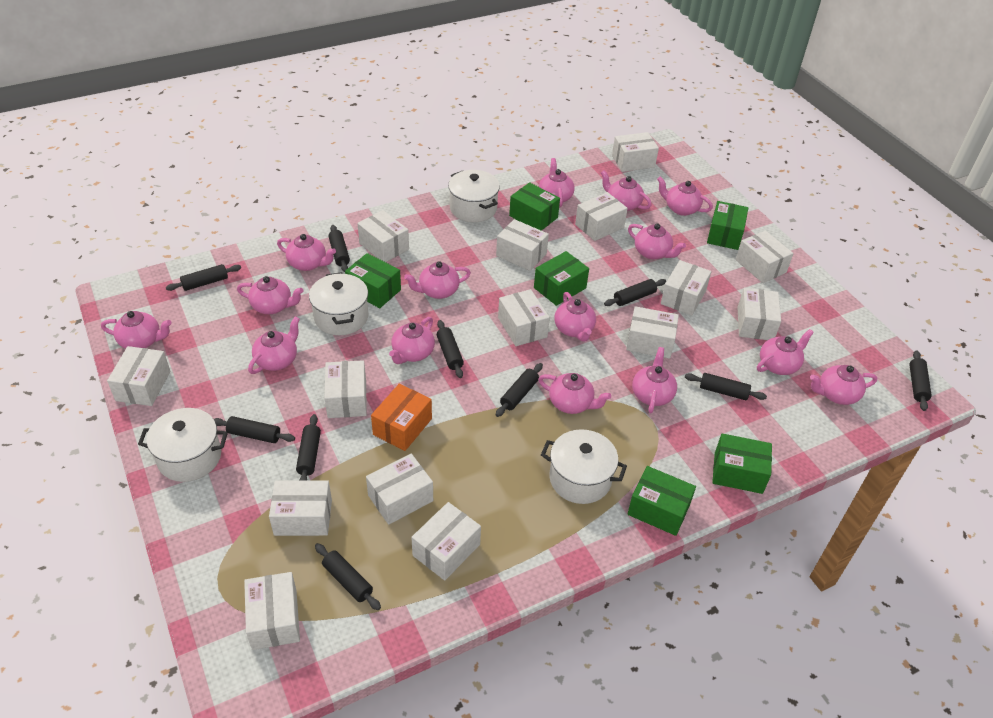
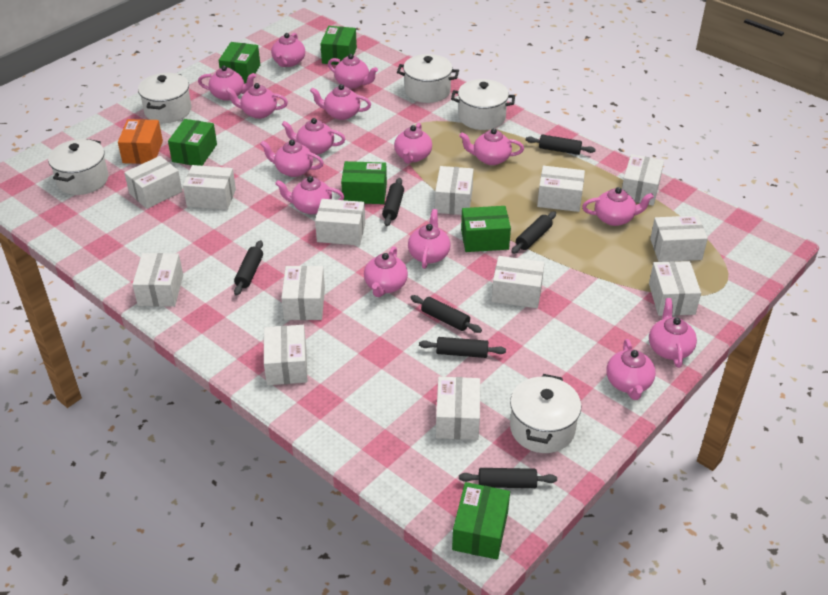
black rolling pin: [166,264,241,291] [214,416,295,443] [296,414,321,480] [315,543,381,610] [328,225,350,272] [437,320,464,378] [496,363,543,417] [604,279,666,306] [685,373,767,400] [909,350,932,411] = 10 -> [234,240,263,296] [382,178,404,226] [410,295,482,333] [419,337,506,358] [459,468,557,488] [511,211,556,254] [526,135,596,155] = 7
white box: [107,346,170,406] [244,572,300,650] [269,480,332,536] [325,360,367,418] [357,210,409,262] [366,454,433,525] [411,502,481,581] [496,219,549,271] [498,289,550,346] [575,192,628,241] [612,132,659,172] [626,306,679,359] [661,260,711,316] [736,231,794,283] [737,288,781,340] = 15 -> [124,156,182,209] [132,253,183,307] [183,165,236,210] [264,325,308,385] [281,266,325,320] [315,199,365,246] [435,166,474,215] [436,377,480,440] [492,256,545,308] [537,166,585,212] [622,154,664,206] [649,261,701,316] [650,215,708,262] = 13
white pot: [138,408,228,482] [309,272,369,335] [448,170,500,222] [541,429,627,504] = 4 -> [48,139,108,195] [138,73,191,123] [397,54,459,103] [451,79,515,130] [510,374,581,453] = 5

